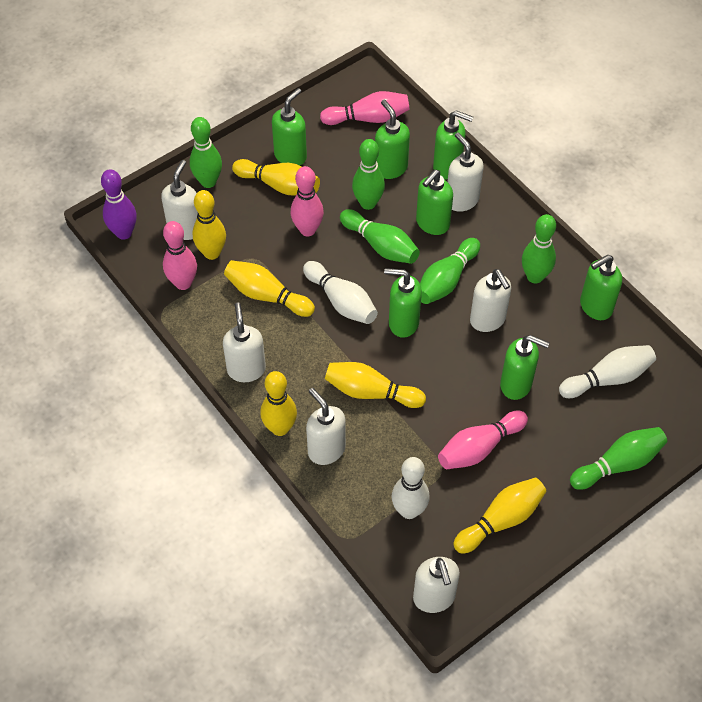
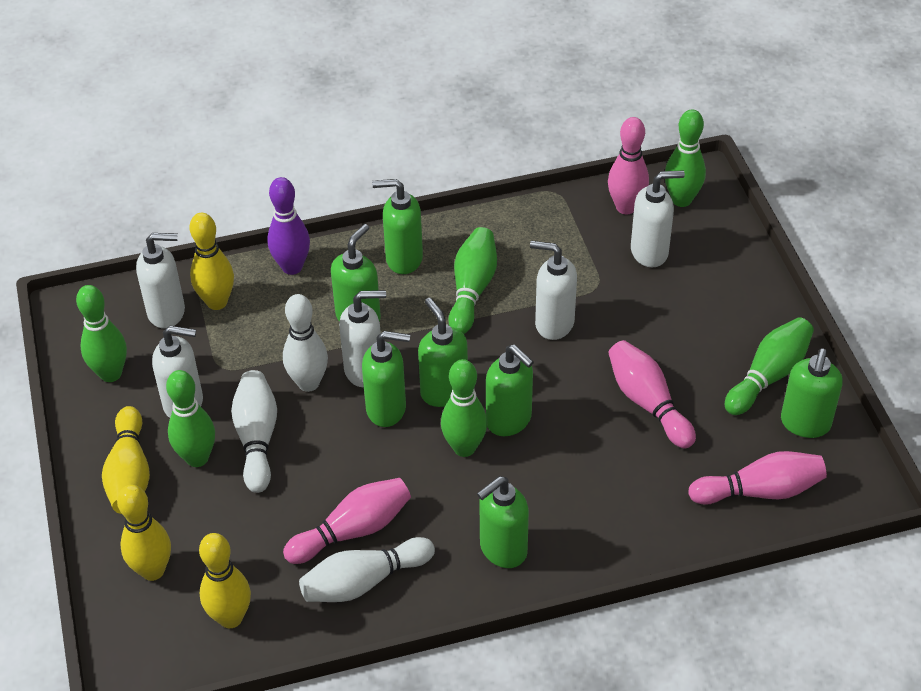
white soap dispenser: [161,160,198,240] [223,302,266,382] [306,388,346,465] [413,557,460,613] [448,132,484,212] [470,269,511,332] = 6 -> [136,233,185,328] [152,326,203,418] [339,290,386,388] [530,241,577,340] [631,171,685,267] = 5
yellow bowling pin: [192,190,226,260] [224,260,315,317] [232,159,320,196] [260,371,297,436] [325,362,426,408] [453,477,547,554] = 6 -> [102,406,150,514] [117,485,171,581] [190,213,234,310] [199,533,251,628] = 4

